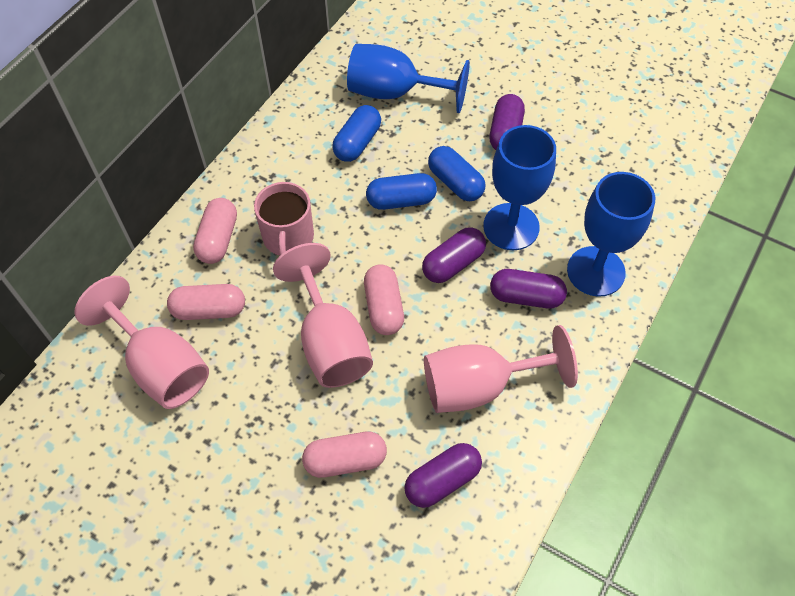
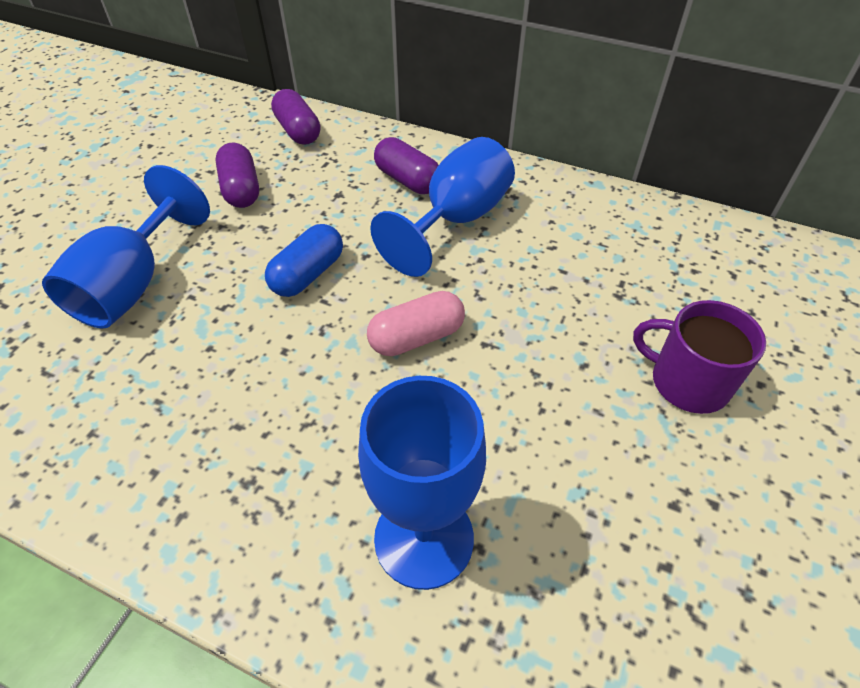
blue capsule: [332,105,381,162] [366,173,437,210] [428,146,485,201] = 3 -> [265,224,343,297] = 1
pink capsule: [167,284,245,320] [193,198,237,264] [302,432,387,478] [364,264,404,335] = 4 -> [367,291,465,356] = 1
pink goblet: [74,276,209,409] [273,243,373,388] [424,325,578,413] = 3 -> none = 0
pink mug: [254,182,314,255] = 1 -> none = 0
purple capsule: [404,443,482,508] [422,227,486,283] [490,94,525,150] [490,269,567,309] = 4 -> [215,143,259,208] [271,89,320,145] [374,137,438,194] = 3
purple mug: none = 0 -> [633,300,766,414] = 1

